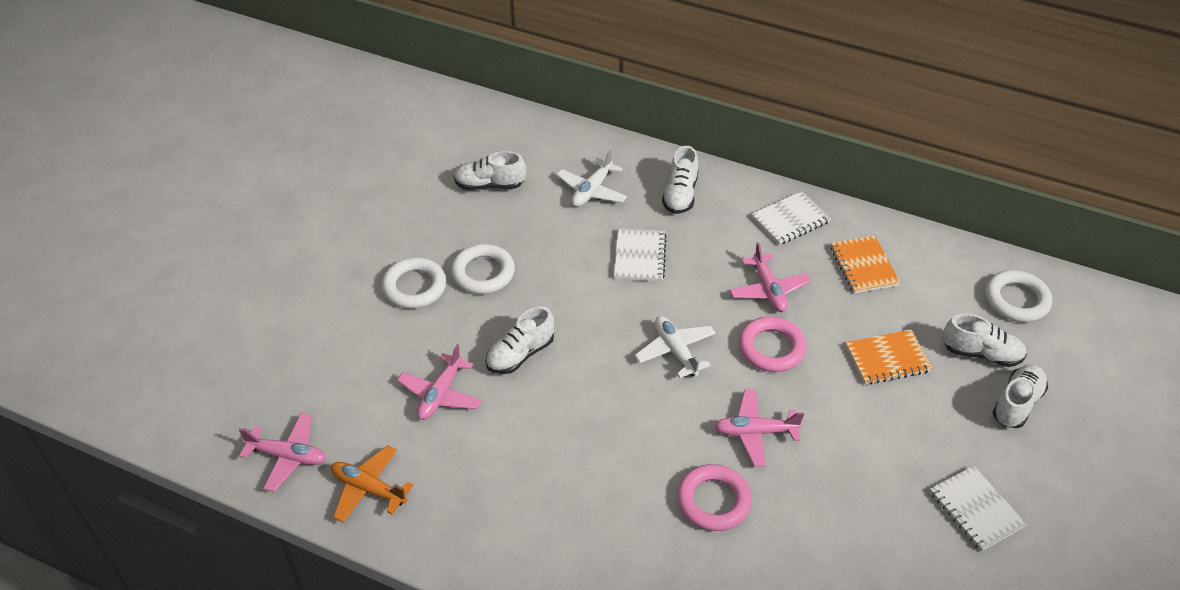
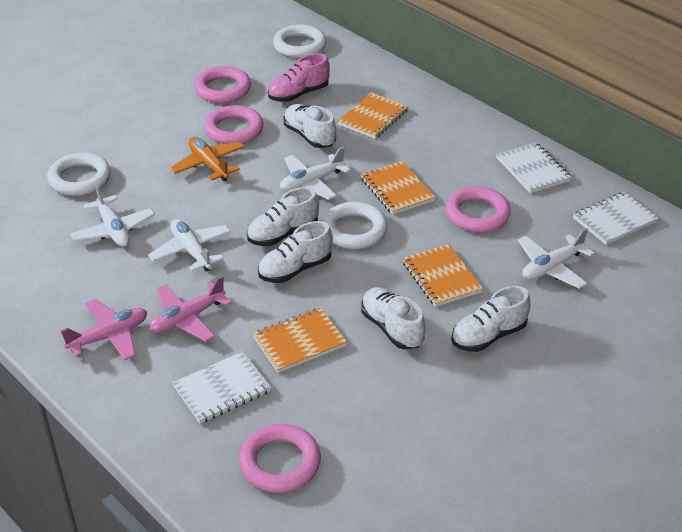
orange notebook: [830,236,900,294] [846,330,932,385] = 2 -> [253,308,347,373] [338,92,408,139] [361,161,435,215] [403,244,483,307] = 4
pink plane: [239,413,326,492] [397,344,482,420] [714,390,804,466] [729,242,811,312] = 4 -> [61,299,147,361] [150,276,232,342] = 2
pink ring: [677,464,752,531] [739,316,806,372] = 2 -> [194,66,251,103] [204,105,264,144] [239,424,321,493] [445,186,511,232] = 4
pink shoe: none = 0 -> [268,53,330,102] = 1
white plane: [557,149,627,207] [635,316,716,378] = 2 -> [71,184,155,247] [148,219,231,272] [280,147,350,200] [518,228,594,289] = 4

